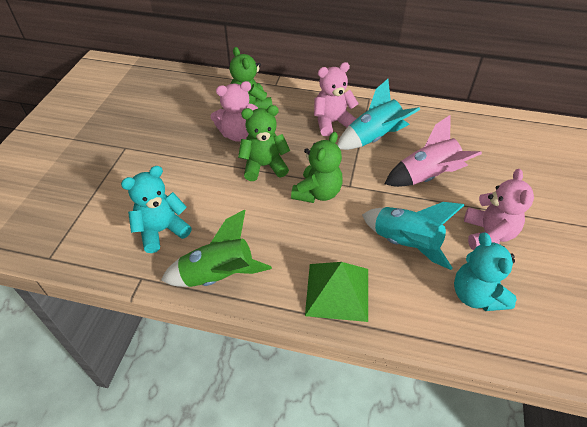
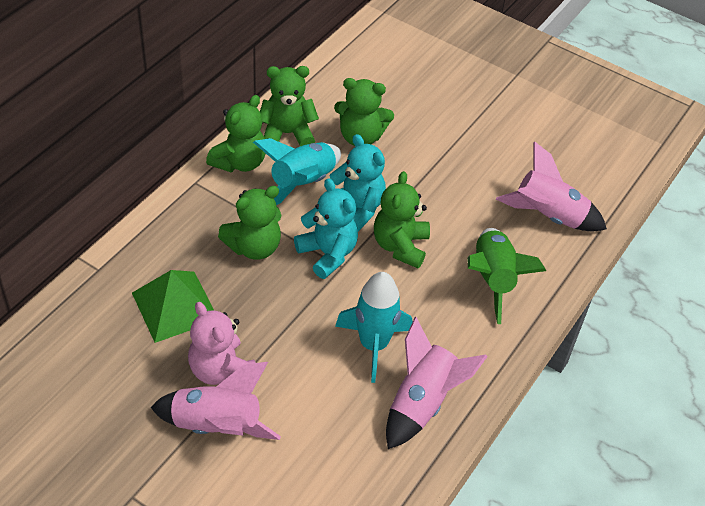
green teddy bear: [229,47,272,110] [238,105,290,181] [291,132,343,203] = 3 -> [206,95,266,172] [218,186,282,260] [260,66,319,146] [334,78,394,146] [374,171,430,268] = 5
pink rocket: [385,115,482,187] = 1 -> [151,362,281,440] [386,317,488,449] [496,141,607,231] = 3
pink teddy bear: [210,81,258,142] [314,62,359,136] [464,169,534,250] = 3 -> [188,302,256,385] = 1

